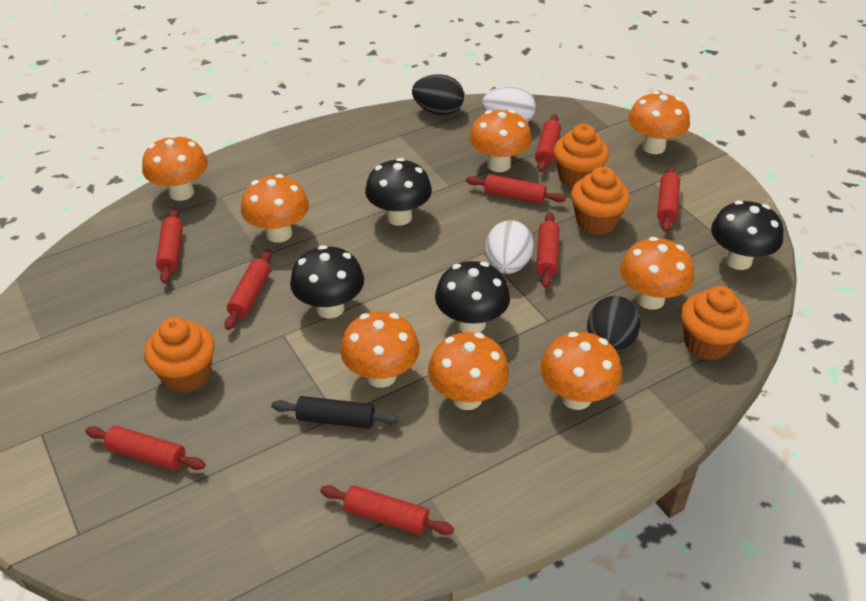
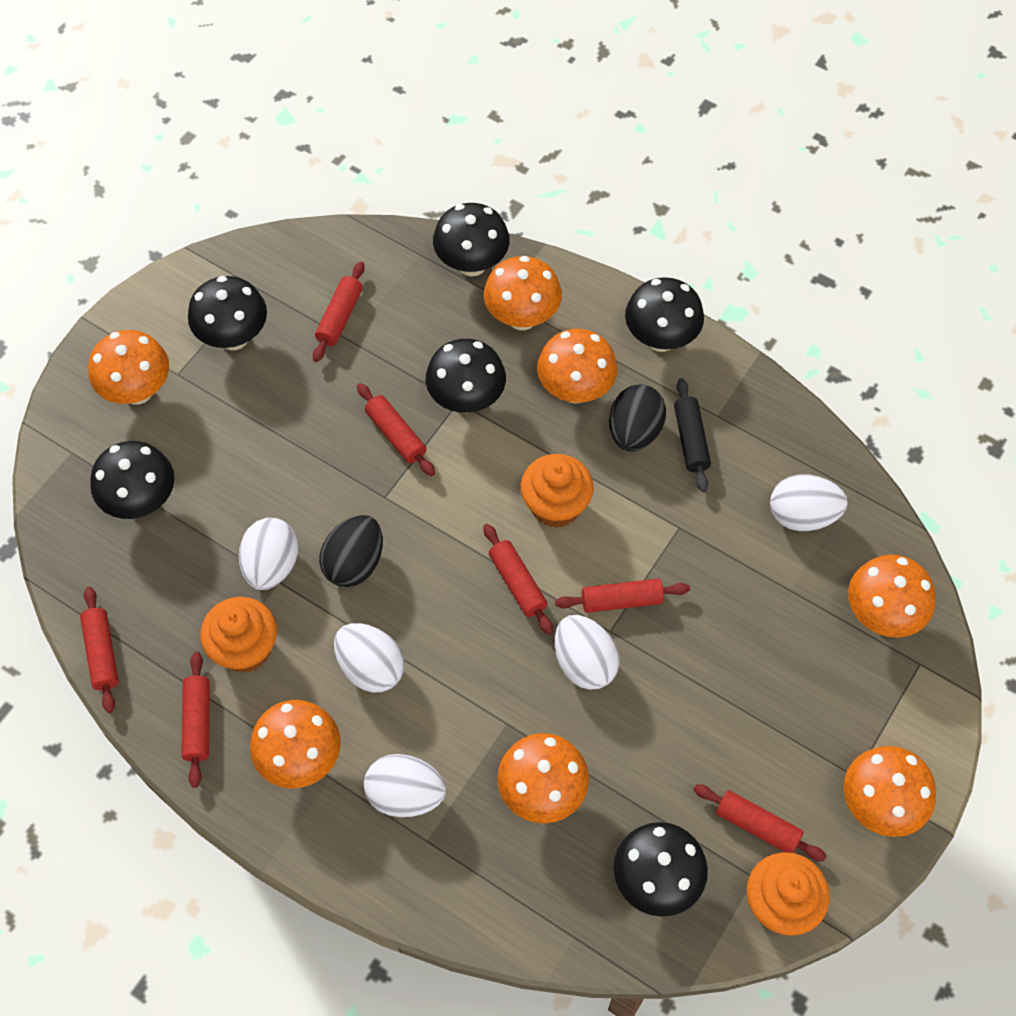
black mushroom: [290,245,364,319] [365,158,432,226] [435,261,510,333] [711,200,784,270] = 4 -> [90,441,174,519] [188,276,267,350] [426,339,506,413] [433,203,510,276] [614,822,708,917] [625,277,704,352] = 6
orange cupcake: [144,317,215,393] [553,124,609,188] [571,167,630,235] [681,286,750,360] = 4 -> [200,597,277,673] [521,454,594,528] [747,852,830,936] = 3
orange mushroom: [142,135,208,201] [241,174,309,243] [340,311,420,388] [428,332,509,410] [469,110,532,172] [540,332,622,410] [620,237,694,310] [628,91,690,154] = 8 -> [88,330,169,404] [250,700,341,788] [484,256,562,330] [497,733,589,823] [537,329,618,404] [844,746,936,837] [848,555,936,638] = 7
red rolling pin: [85,426,206,470] [156,208,183,284] [225,249,272,330] [320,485,454,535] [466,174,566,204] [535,114,561,172] [536,212,560,288] [657,166,680,232] = 8 -> [80,587,119,713] [181,652,210,788] [313,262,365,362] [357,383,435,476] [483,524,553,635] [555,579,690,613] [693,784,827,861] = 7
white egg: [482,85,536,122] [486,220,534,274] = 2 -> [239,518,298,590] [334,623,404,693] [364,754,446,817] [555,615,620,690] [770,474,848,531] = 5

